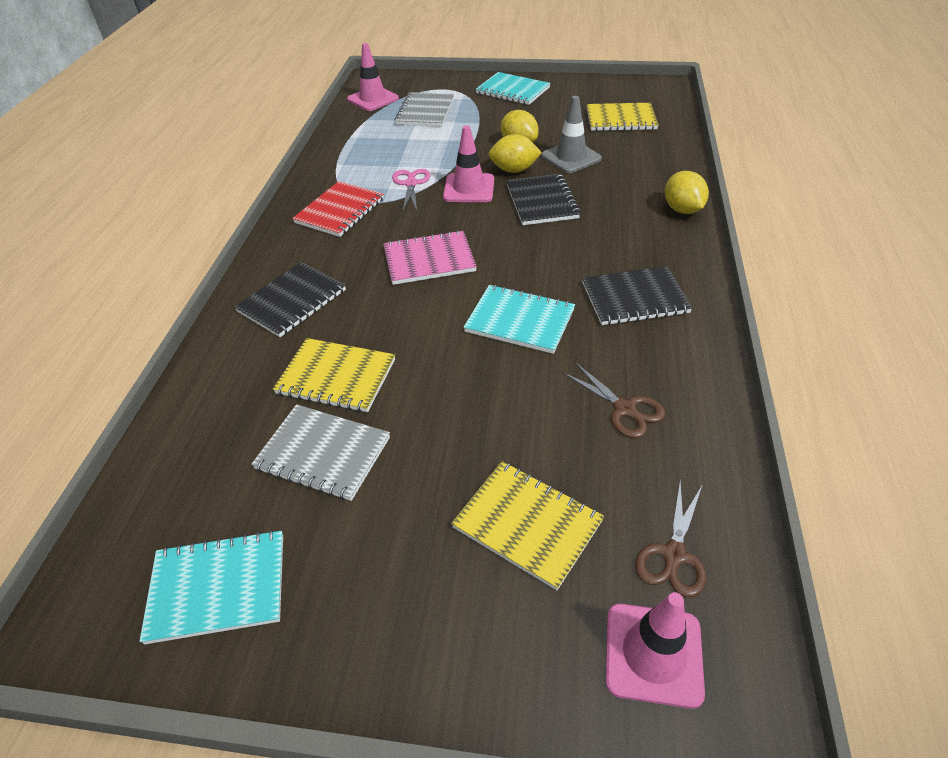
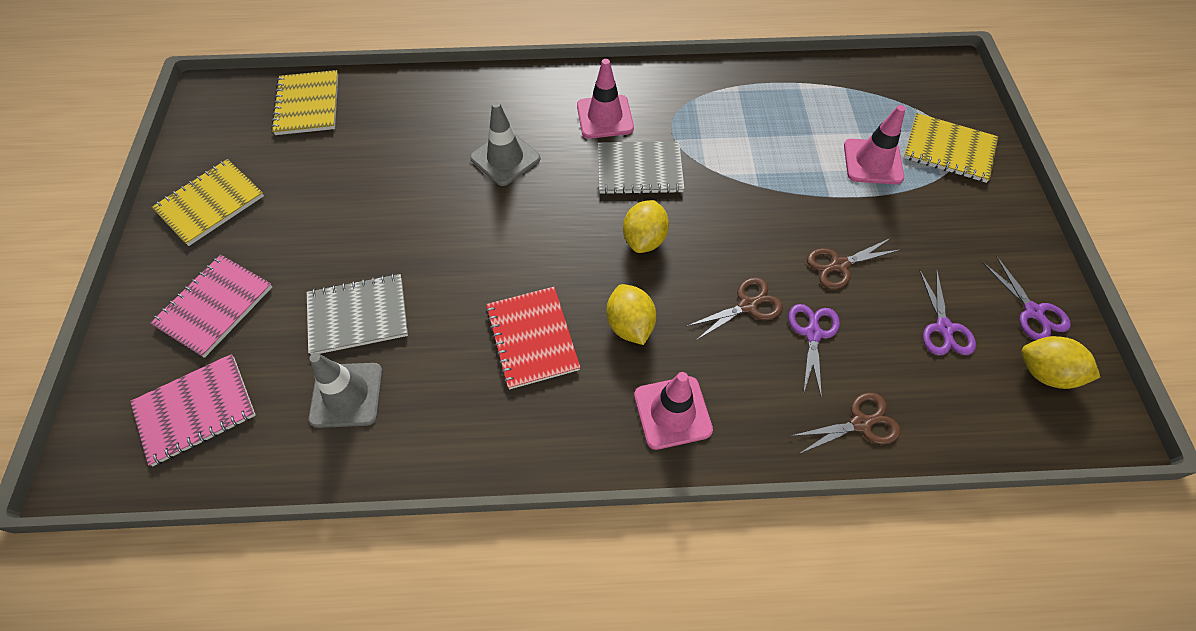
black notebook: [234,262,346,337] [506,174,581,225] [582,266,692,325] = 3 -> none = 0
brown scissors: [562,362,665,438] [635,480,706,597] = 2 -> [687,277,783,340] [791,393,901,454] [807,238,900,289] = 3
grey traffic cone: [541,96,602,173] = 1 -> [308,353,383,428] [470,101,540,186] = 2
pink notebook: [383,230,477,285] = 1 -> [130,354,256,466] [150,255,272,358] = 2
pink scissors: [392,169,431,211] = 1 -> none = 0
purple scissors: none = 0 -> [788,304,840,399] [919,269,976,355] [982,256,1071,340] = 3
turquoise notebook: [139,530,283,644] [464,285,575,354] [476,72,550,105] = 3 -> none = 0

